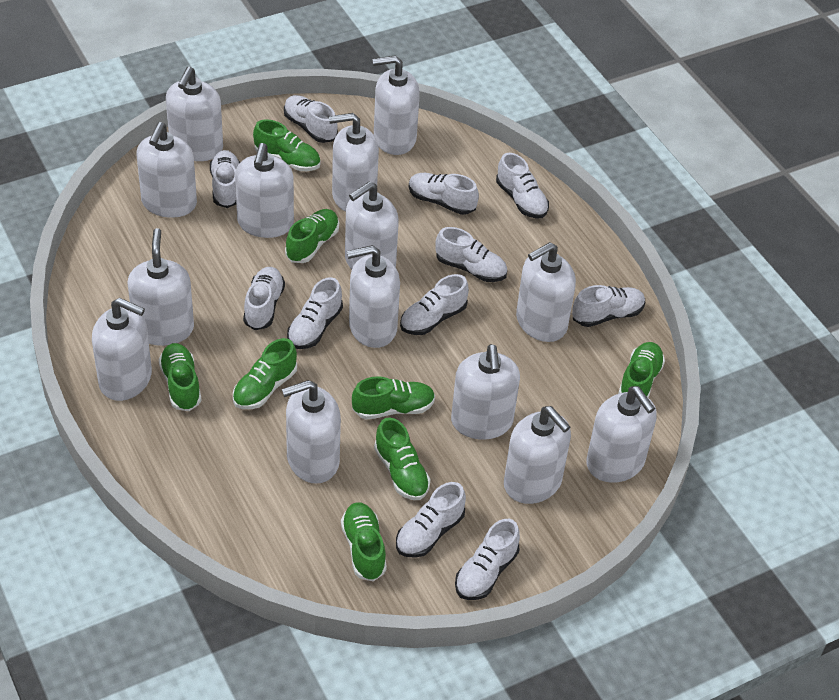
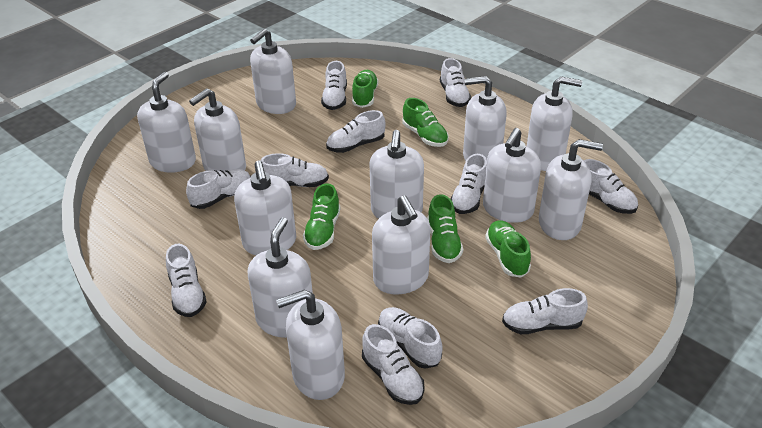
green shoe: [159,343,201,411] [233,338,297,409] [253,119,321,171] [285,209,339,263] [341,502,387,581] [352,376,435,420] [374,417,430,500] [618,342,665,398] = 8 -> [303,183,340,250] [352,70,378,108] [402,98,449,147] [427,194,463,263] [485,220,531,277] = 5
white soap dispenser: [92,298,152,401] [127,228,194,346] [136,122,197,218] [166,67,223,161] [235,143,294,238] [282,380,341,484] [329,113,379,212] [345,181,399,269] [347,245,400,348] [372,55,420,155] [451,344,520,440] [504,406,571,504] [516,242,576,342] [586,386,657,483] = 14 -> [137,72,196,173] [189,88,246,171] [234,160,296,255] [247,217,313,338] [250,29,296,114] [276,289,345,400] [369,130,424,219] [372,196,430,295] [463,76,507,161] [483,128,541,223] [527,76,582,171] [539,139,603,240] = 12

